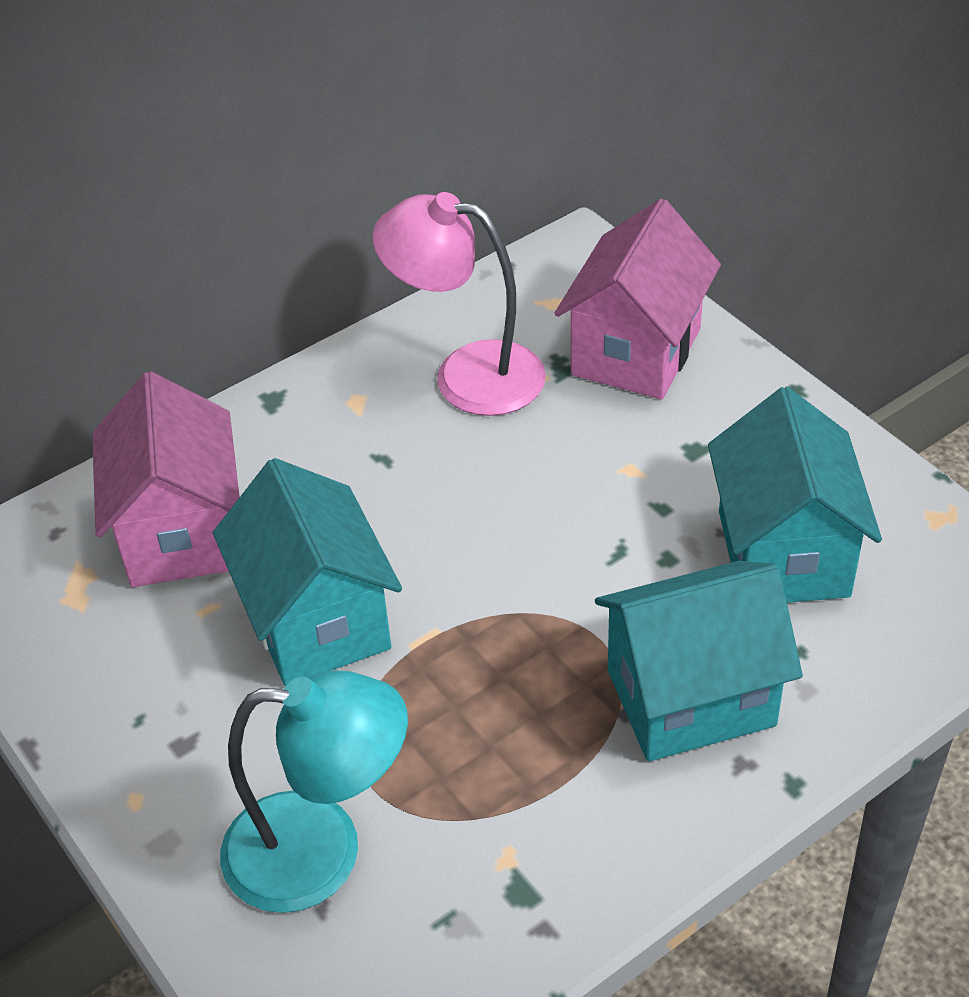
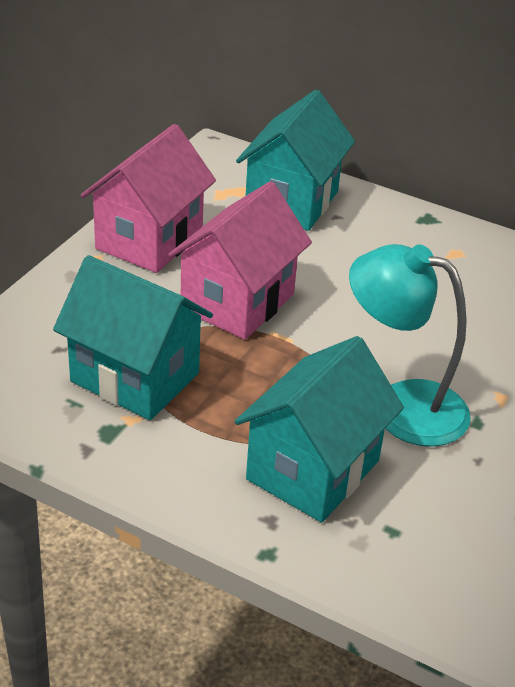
pink lamp: [373,192,546,416] = 1 -> none = 0

